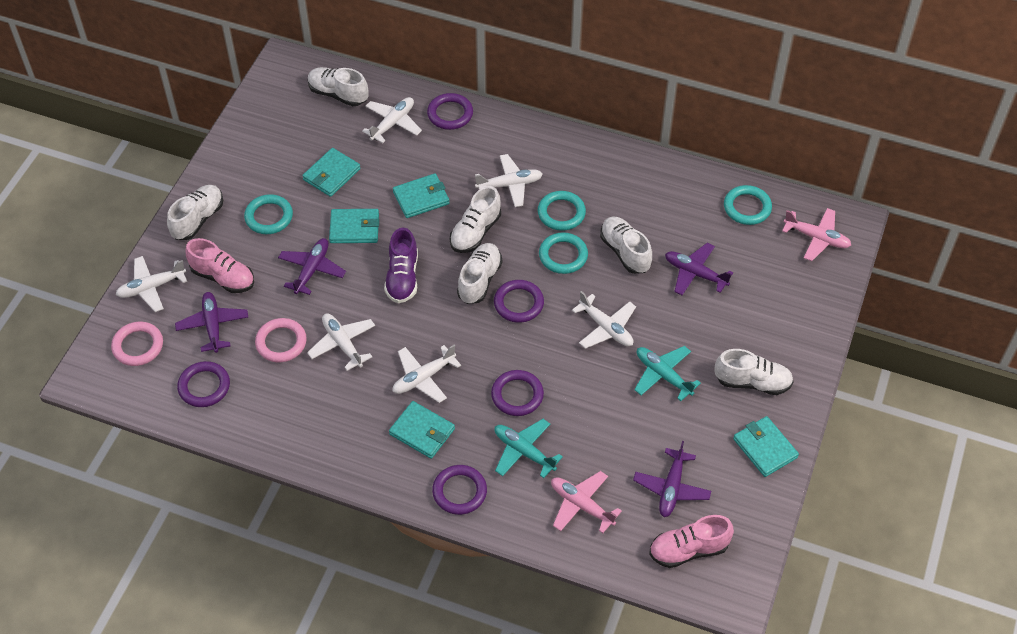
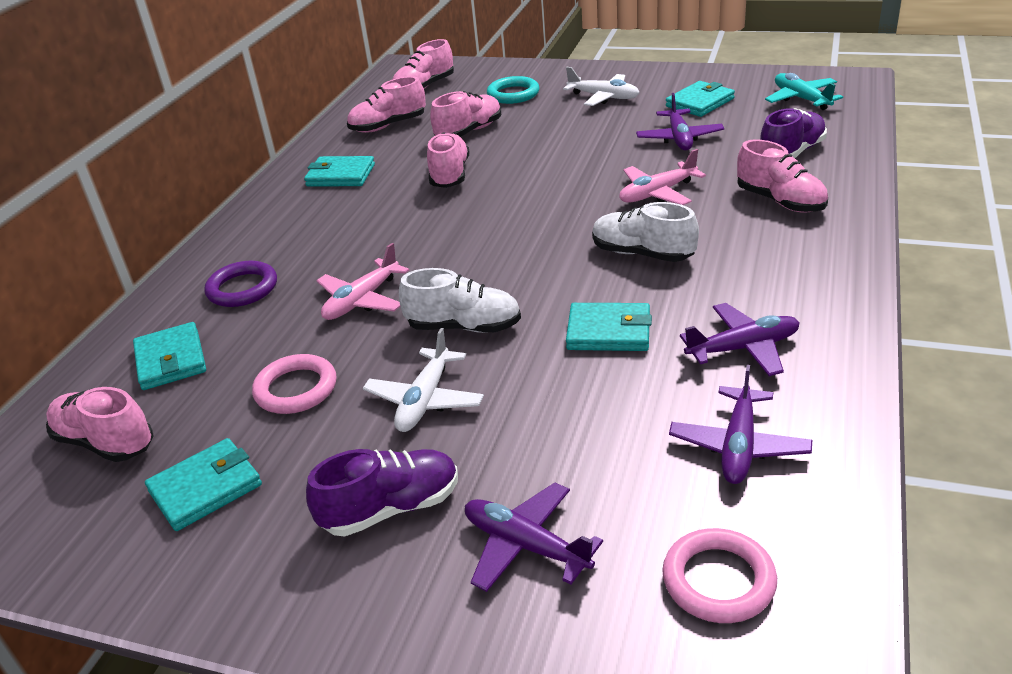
pink shoe: [185,238,254,293] [649,515,734,568] = 2 -> [46,387,154,462] [347,76,426,133] [392,39,454,89] [427,132,470,188] [430,91,501,137] [737,139,828,213] = 6
purple ring: [177,361,230,407] [427,93,473,130] [432,465,487,515] [491,370,544,416] [494,280,544,323] = 5 -> [204,261,277,307] = 1
purple shoe: [384,228,418,303] = 1 -> [306,449,458,537] [760,108,827,158] = 2
turquoise plane: [494,419,563,478] [634,346,701,401] = 2 -> [765,73,843,110] = 1
turquoise ring: [244,194,293,234] [538,191,586,231] [539,232,588,274] [724,185,772,225] = 4 -> [487,76,539,104] = 1
white plane: [115,256,187,312] [307,314,375,371] [362,97,422,143] [392,345,461,403] [475,154,543,207] [572,291,636,349] = 6 -> [363,328,484,432] [563,67,640,106] = 2
white shoe: [167,185,223,240] [308,67,368,106] [450,186,501,253] [457,243,502,304] [600,217,652,274] [714,349,794,395] = 6 -> [399,268,521,333] [592,202,699,262] = 2

